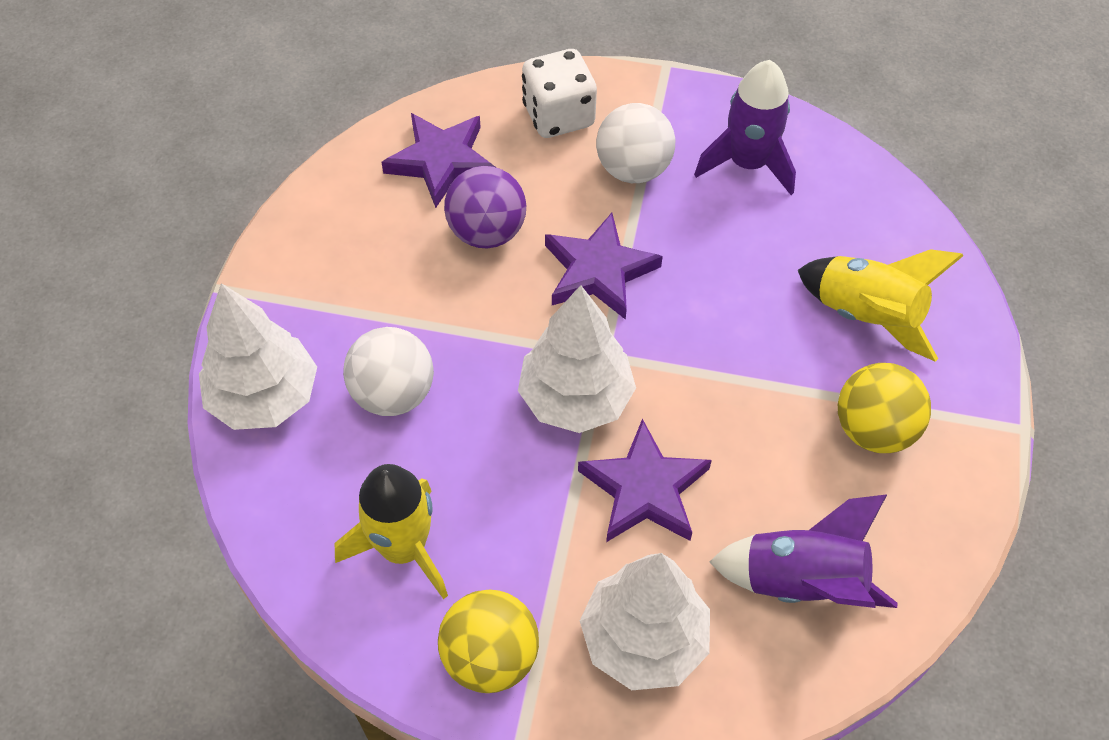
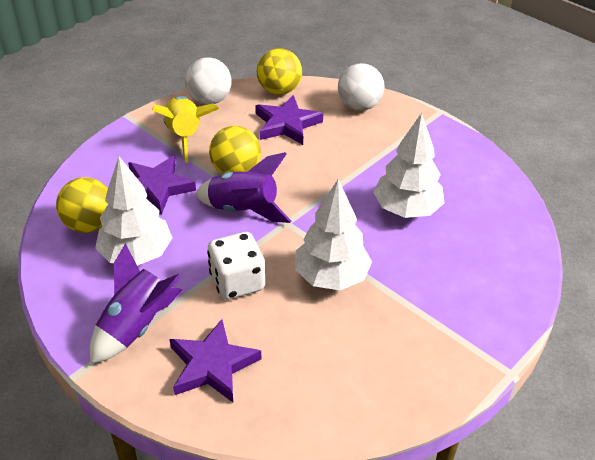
purple ball: [444,166,526,248] = 1 -> none = 0
yellow ball: [438,590,539,693] [838,363,931,453] = 2 -> [56,177,108,233] [209,126,261,174] [257,48,302,95] = 3
yellow rocket: [335,464,448,599] [798,249,963,362] = 2 -> [152,96,219,163] = 1

